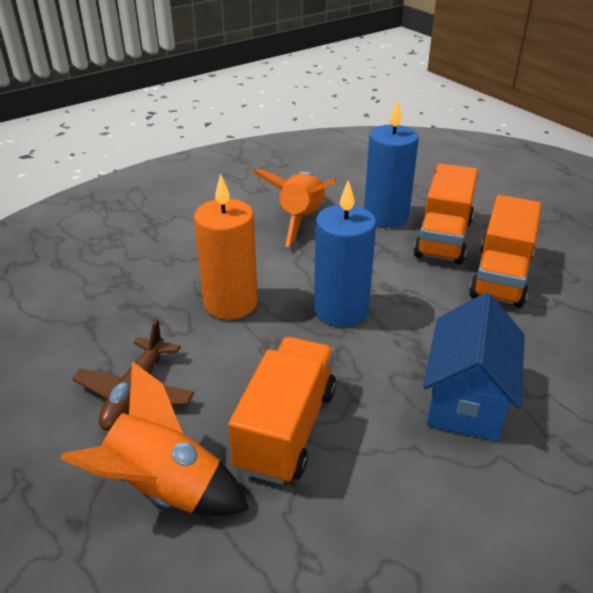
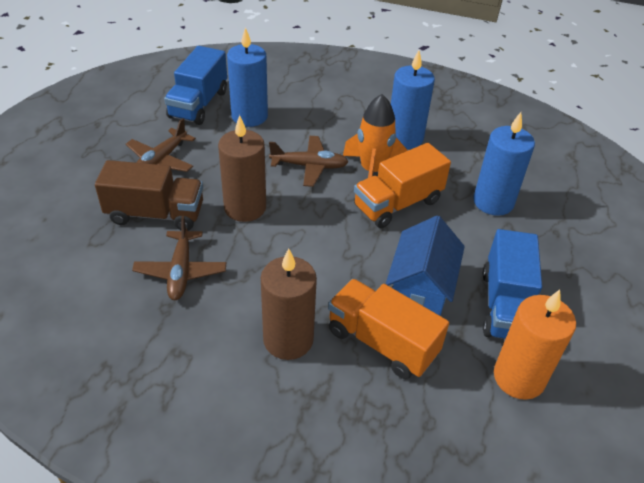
blue candle: [314,180,376,327] [364,100,419,227] = 2 -> [227,27,268,127] [391,50,435,149] [473,112,535,216] = 3
blue truck: none = 0 -> [164,46,227,125] [483,229,542,339] = 2
brown candle: none = 0 -> [218,115,266,222] [261,248,317,360] = 2
brown plane: [72,320,194,431] = 1 -> [126,118,196,172] [132,216,226,300] [269,136,349,187] = 3
brown truck: none = 0 -> [95,160,203,231] = 1
orange rocket: [61,361,249,516] [253,170,336,247] = 2 -> [343,94,408,178] = 1
orange truck: [228,337,336,484] [414,163,478,265] [469,195,542,308] = 3 -> [328,279,449,379] [354,143,451,228] = 2

